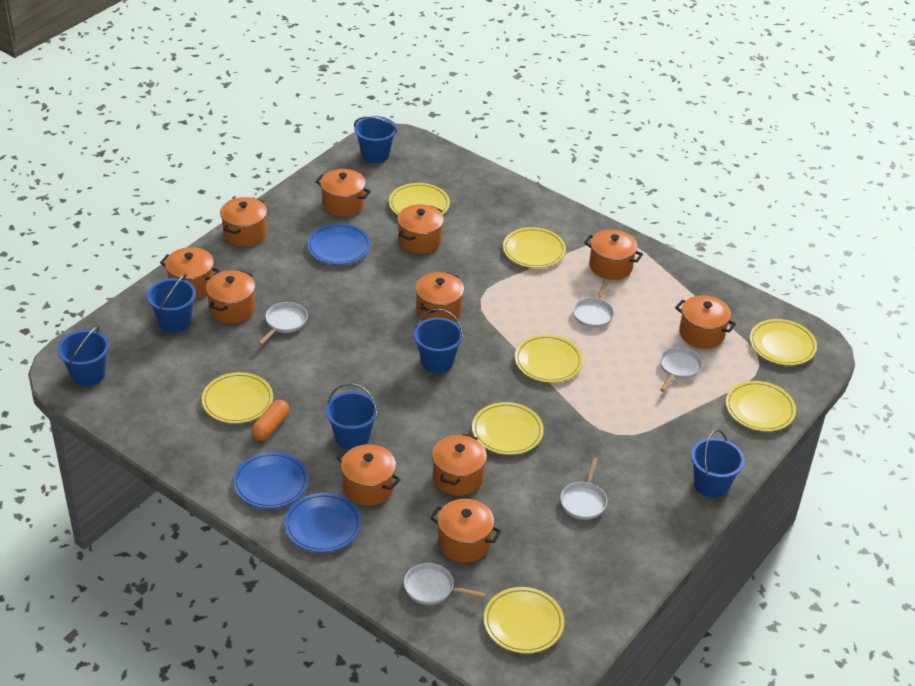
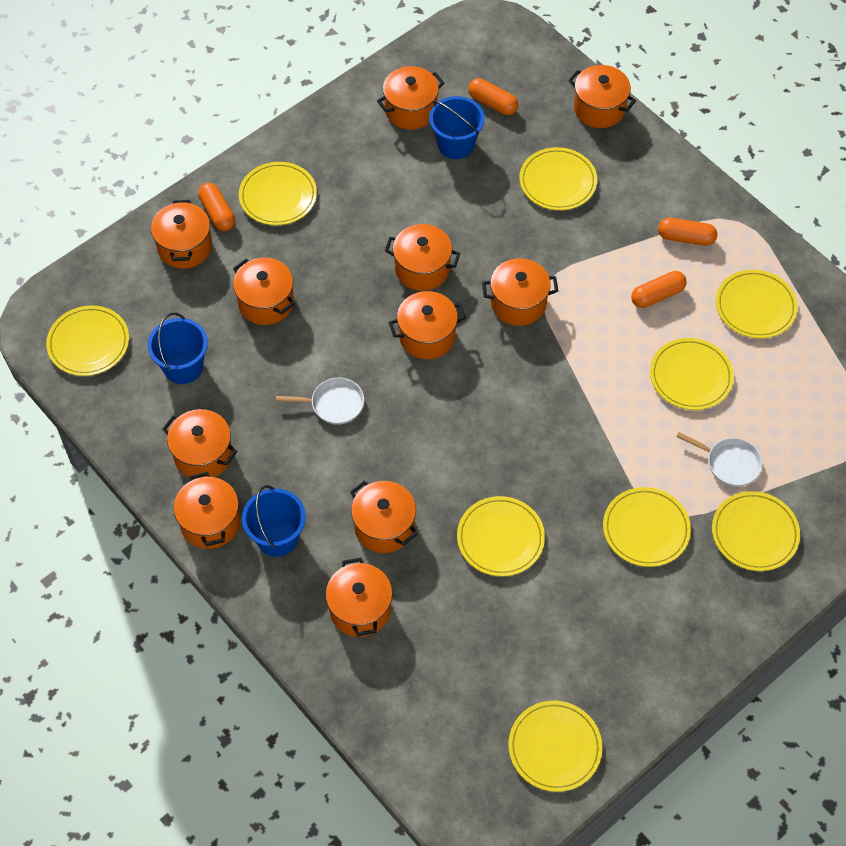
blue bucket: [57,326,109,387] [147,273,196,333] [326,383,378,449] [354,116,397,163] [414,309,463,373] [691,430,744,498] = 6 -> [147,313,208,384] [242,485,306,557] [429,96,485,159] = 3
blue plate: [233,452,309,509] [284,493,361,552] [307,224,371,265] = 3 -> none = 0
orange capsule: [251,400,289,441] = 1 -> [198,183,235,231] [468,78,519,115] [631,271,687,308] [658,218,717,246] = 4
white pan: [258,302,308,345] [404,563,486,605] [560,457,607,520] [573,279,614,328] [660,347,703,392] = 5 -> [276,377,364,425] [677,432,763,487] = 2
yellow plate: [202,372,273,423] [389,183,450,215] [472,402,544,455] [484,587,564,654] [503,227,566,268] [515,335,583,383] [726,381,796,432] [750,319,817,365] = 8 -> [46,305,129,376] [239,162,317,225] [457,496,545,576] [508,701,602,792] [520,147,597,210] [603,487,691,567] [650,338,734,410] [712,491,800,571] [716,270,798,339] = 9

